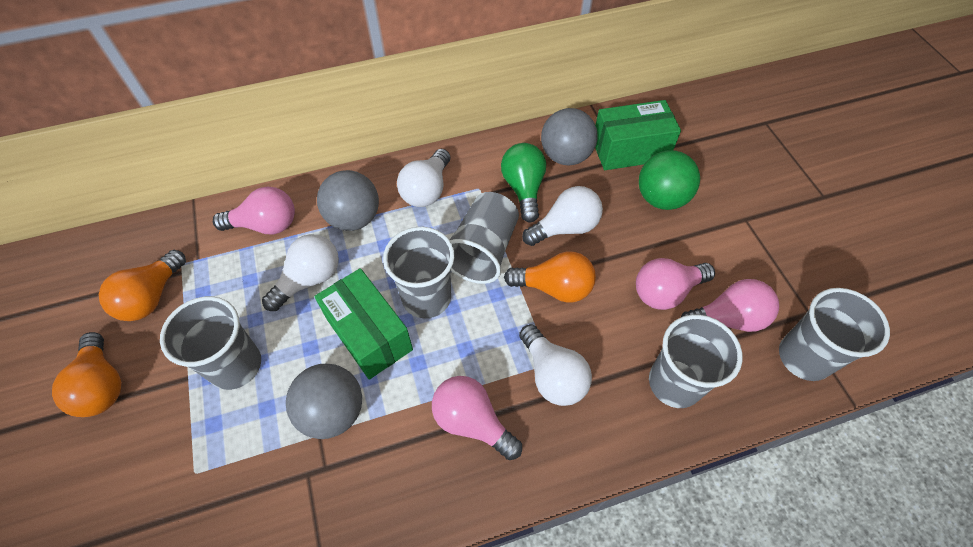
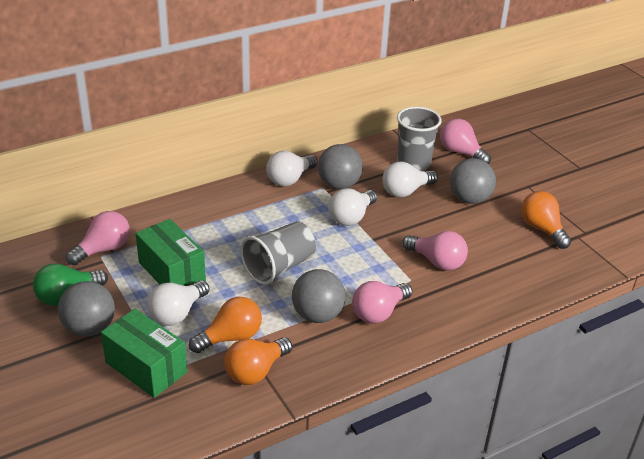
green ball: [639,150,700,210] = 1 -> none = 0
grey ball: [286,364,362,439] [317,170,379,231] [541,108,598,165] = 3 -> [58,281,115,337] [292,269,346,323] [318,144,363,189] [450,158,496,204] = 4
grey cup: [160,296,261,390] [383,227,455,318] [450,192,519,284] [649,315,743,408] [779,288,890,381] = 5 -> [240,221,316,285] [397,106,442,171] = 2

